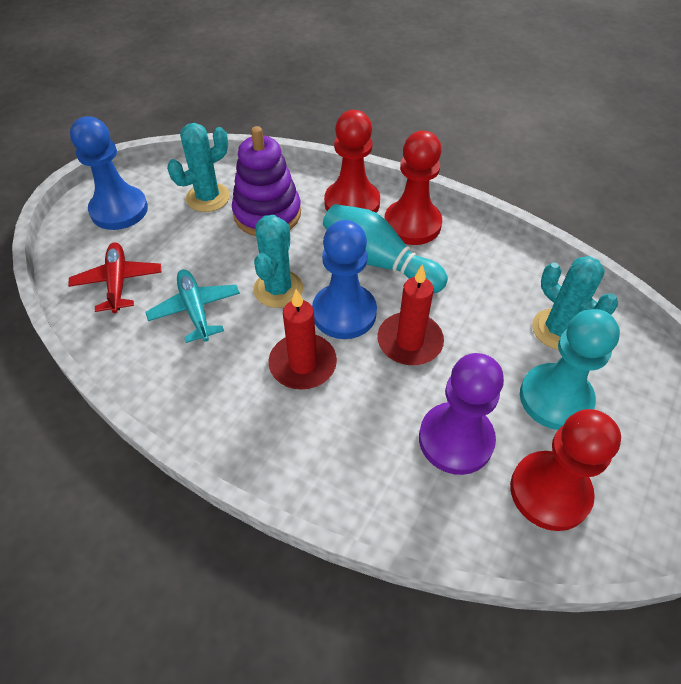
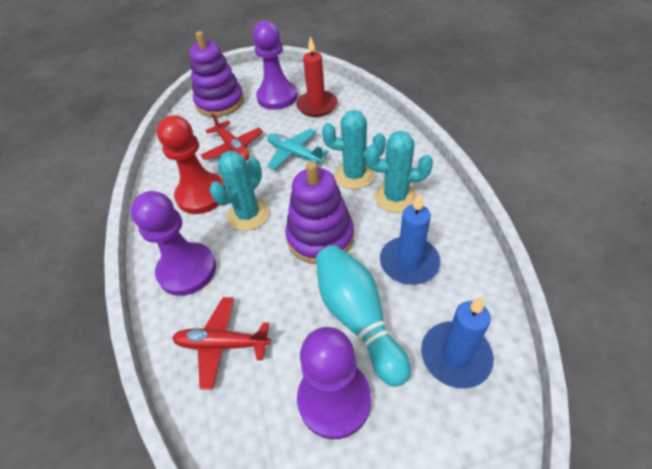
blue candle: none = 0 -> [380,193,440,285] [421,296,494,389] = 2
blue pawn: [70,116,148,230] [312,220,377,339] = 2 -> none = 0
purple pawn: [419,353,504,475] = 1 -> [131,191,216,296] [253,21,298,110] [297,327,372,439] = 3
purple stacking toy: [232,126,301,236] = 1 -> [189,31,244,117] [285,161,354,264] = 2
red candle: [269,289,337,390] [377,264,444,365] = 2 -> [296,36,338,117] = 1
red pawn: [324,110,380,213] [384,131,442,245] [510,409,621,531] = 3 -> [157,115,226,214] = 1
red plane: [68,242,161,313] = 1 -> [172,297,271,390] [200,113,263,161] = 2
turquoise pawn: [520,309,620,430] = 1 -> none = 0

